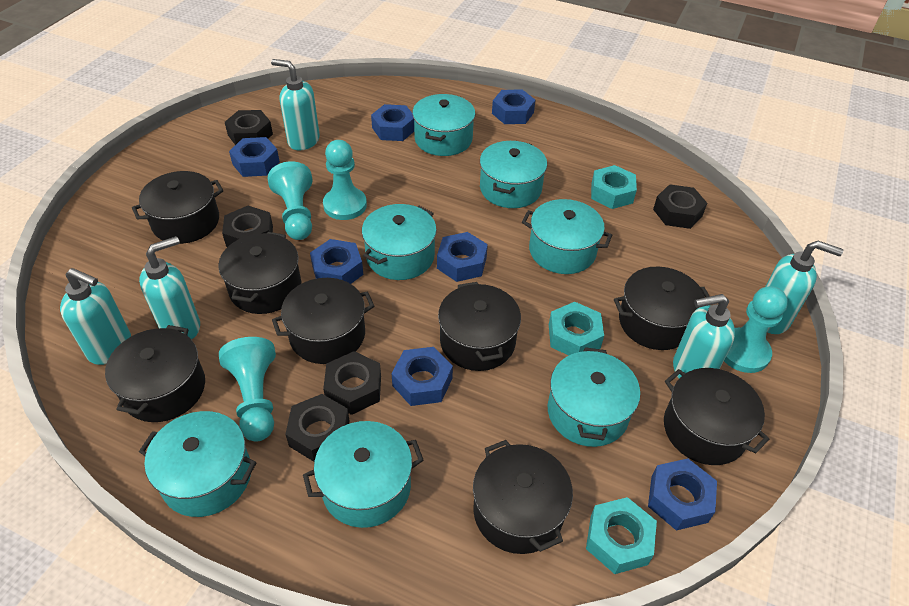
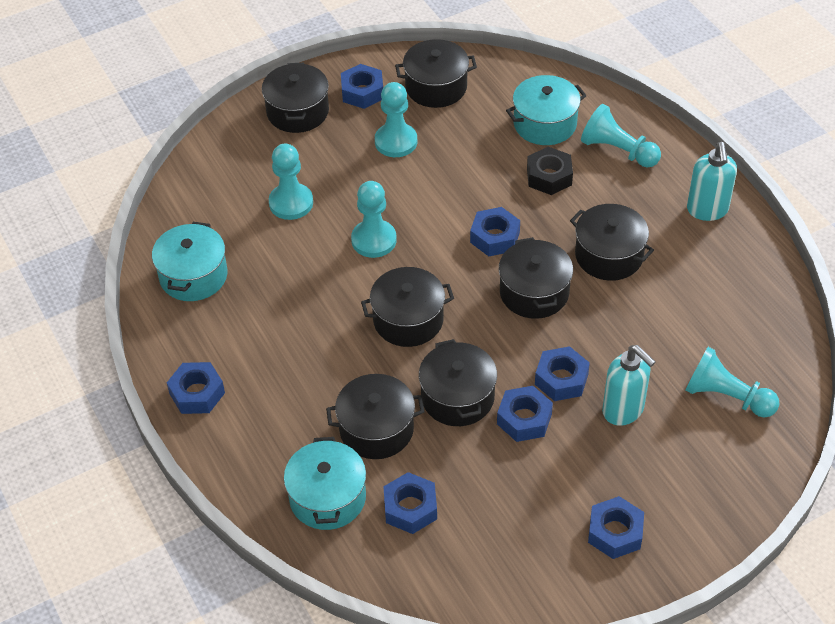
black nut: [222,206,273,247] [225,110,273,145] [285,394,349,462] [323,351,381,415] [653,184,707,229] = 5 -> [527,147,573,195] = 1
black pot: [105,325,205,422] [132,171,224,244] [218,232,301,314] [272,278,374,364] [438,282,521,371] [473,440,573,554] [614,267,710,350] [664,368,770,465] = 8 -> [262,63,329,133] [326,374,425,459] [361,267,454,347] [395,39,477,108] [419,339,497,426] [499,237,573,319] [570,204,654,281] = 7
turquoise nut: [549,302,604,355] [586,497,657,574] [591,165,637,209] = 3 -> none = 0
turquoise pawn: [219,337,276,442] [267,161,313,240] [323,140,367,220] [724,286,788,373] = 4 -> [269,144,313,220] [351,181,397,258] [375,82,417,157] [581,104,661,167] [685,347,779,417] = 5
turquoise pot: [139,411,257,517] [303,421,423,528] [362,204,437,280] [412,94,475,156] [480,141,547,208] [522,199,612,274] [548,347,640,447] = 7 -> [152,222,227,301] [284,437,366,530] [506,75,587,145] = 3
turquoise soap dispenser: [60,268,131,365] [139,236,200,339] [271,59,320,151] [673,294,735,378] [765,241,843,334] = 5 -> [602,345,655,426] [687,142,737,221] = 2

